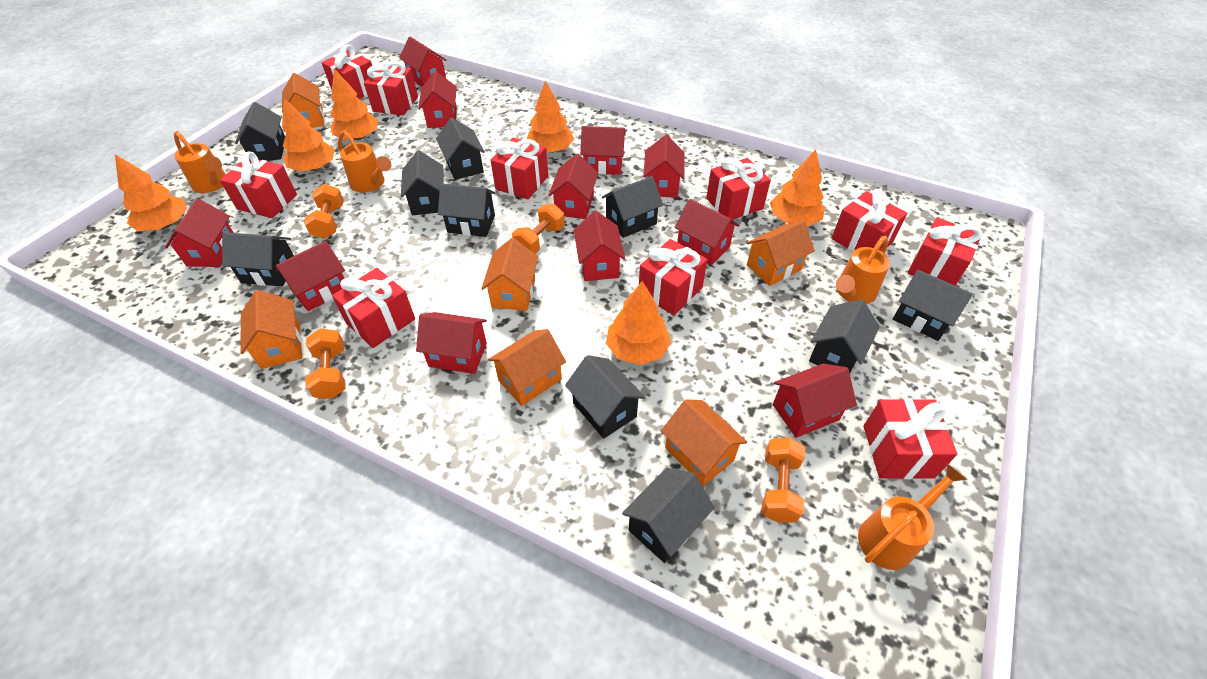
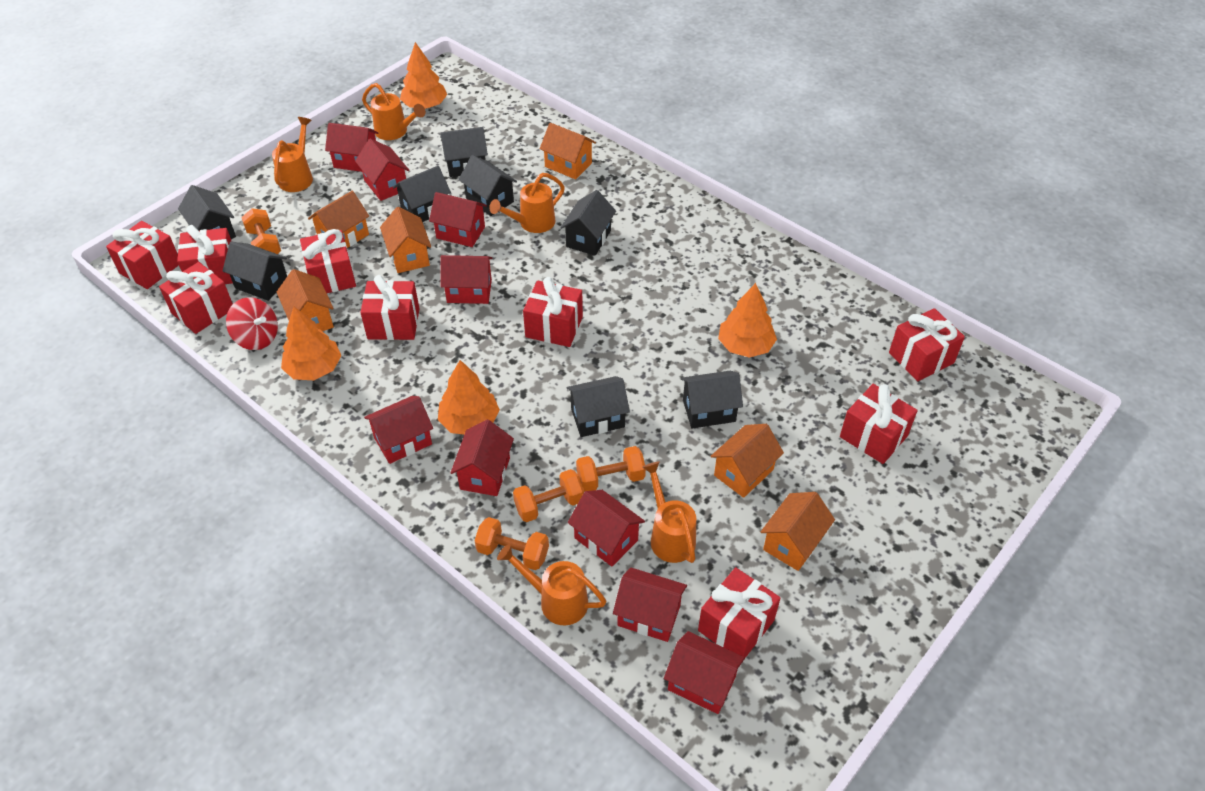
black house: [222,232,294,286] [235,102,285,161] [401,150,444,215] [436,118,485,180] [438,183,495,237] [565,355,645,439] [602,176,663,238] [622,468,715,563] [809,299,880,373] [893,270,973,341] = 10 -> [178,185,236,239] [222,242,287,301] [393,166,451,222] [440,127,488,177] [458,155,517,216] [560,190,616,255] [566,376,630,437] [681,371,743,428] = 8
orange tree: [115,154,187,231] [282,98,335,172] [330,68,379,140] [527,80,574,153] [606,281,671,365] [770,149,825,226] = 6 -> [281,307,341,380] [400,42,447,109] [438,360,500,435] [718,283,777,358] = 4
orange watering can: [174,131,226,193] [338,130,391,193] [836,236,890,304] [858,463,967,570] = 4 -> [272,117,313,192] [362,83,426,140] [489,173,565,233] [497,544,607,626] [642,461,696,563] = 5
red gift: [220,152,297,218] [321,44,372,99] [332,268,415,348] [364,61,418,115] [490,138,548,199] [639,239,708,315] [706,157,771,220] [831,189,907,252] [863,398,957,479] [908,218,982,286] = 10 -> [106,221,179,289] [159,262,233,334] [177,225,233,284] [300,229,356,293] [360,275,420,340] [523,277,583,347] [698,567,781,658] [840,384,918,464] [889,308,965,381] = 9
red house: [165,199,234,267] [276,241,345,311] [399,37,447,87] [416,312,487,374] [418,71,457,128] [548,154,598,219] [574,211,625,281] [580,126,626,175] [643,135,685,198] [674,199,739,265] [773,363,857,438] = 11 -> [325,123,378,172] [355,138,409,201] [364,396,433,464] [429,192,487,247] [440,255,492,304] [450,420,514,496] [568,490,645,567] [613,568,687,642] [664,631,745,714] = 9
red spinning top: none = 0 -> [226,297,278,350] = 1

